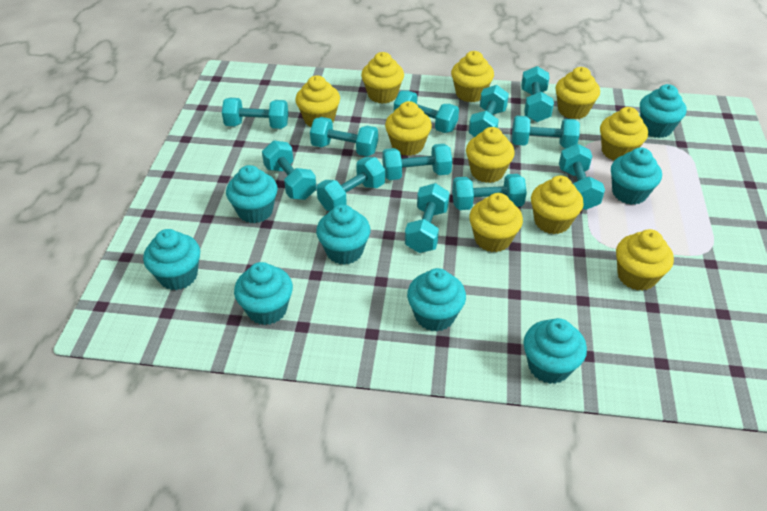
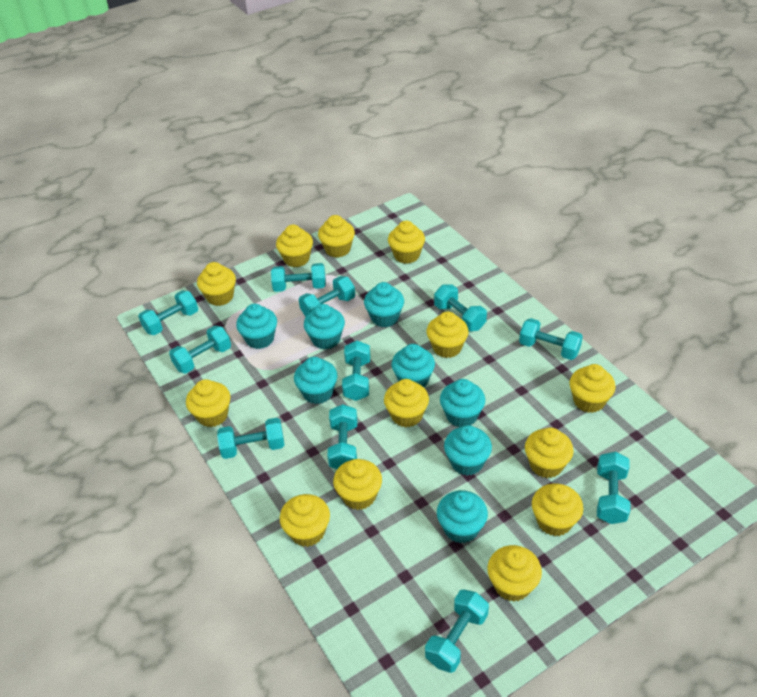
turquoise dumbbell: [222,98,288,129] [262,140,317,200] [310,117,378,157] [317,157,385,211] [383,144,452,180] [394,91,459,133] [405,183,450,253] [452,174,527,210] [468,85,509,137] [512,116,580,148] [521,66,554,122] [559,144,605,210] = 12 -> [138,290,198,335] [169,325,231,374] [217,418,285,459] [271,263,326,292] [299,276,355,317] [328,404,357,469] [342,341,370,401] [425,589,489,673] [434,284,487,331] [519,318,583,360] [597,452,631,524] = 11
yellow cupcake: [295,75,340,127] [361,52,404,104] [385,101,432,156] [451,51,494,102] [466,127,515,183] [469,193,523,252] [531,176,584,234] [555,67,600,119] [600,107,648,160] [616,229,674,291] = 10 -> [186,379,230,427] [197,262,236,306] [276,225,313,267] [280,494,330,547] [318,215,355,258] [333,459,382,510] [384,379,429,428] [388,221,425,264] [426,311,469,358] [487,545,542,602] [525,427,574,478] [532,483,583,536] [569,364,616,413] = 13

